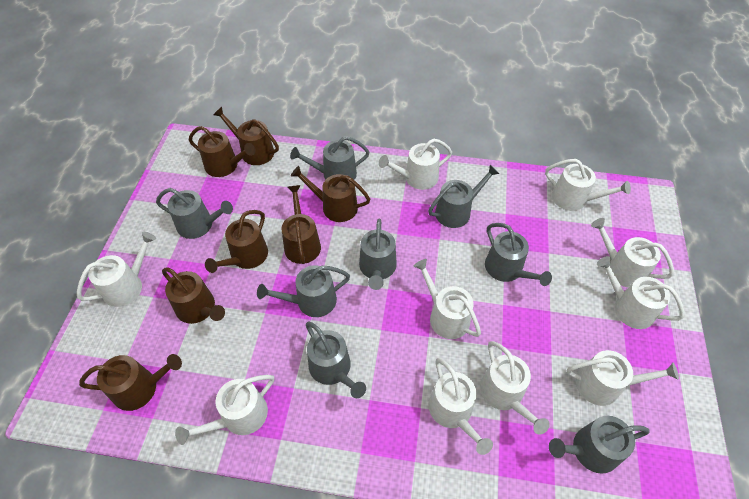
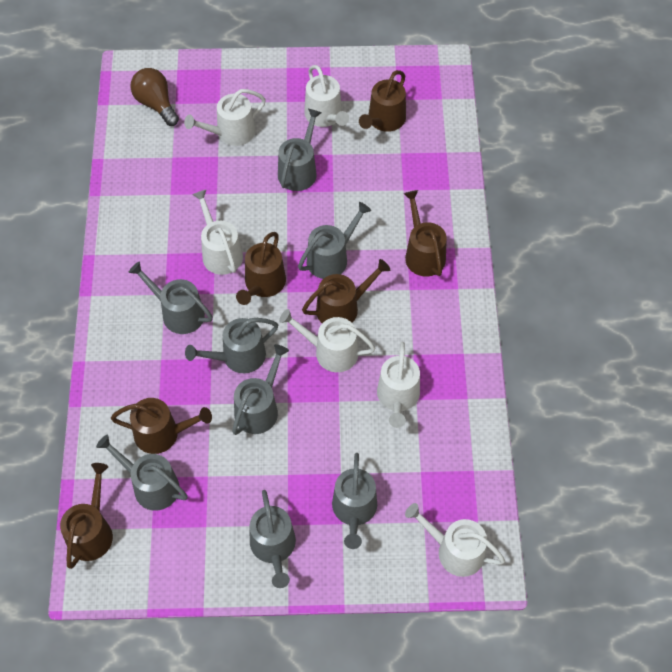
brown light bulb: none = 0 -> [130,68,179,126] = 1
brown watering can: [79,354,182,411] [162,268,225,324] [189,126,256,177] [205,210,268,273] [213,107,279,165] [282,185,321,264] [291,166,370,222] = 7 -> [60,463,113,569] [111,398,212,454] [236,232,286,305] [302,259,390,323] [359,70,406,132] [404,190,447,276] = 6
white watering can: [77,232,156,307] [175,375,274,445] [379,138,452,190] [414,259,481,339] [429,358,493,455] [480,341,550,435] [545,159,631,211] [566,350,679,406] [591,218,674,287] [597,256,685,329] = 10 -> [184,89,266,146] [192,190,243,275] [279,309,375,372] [304,65,349,127] [377,342,420,428] [405,503,505,577] = 6

